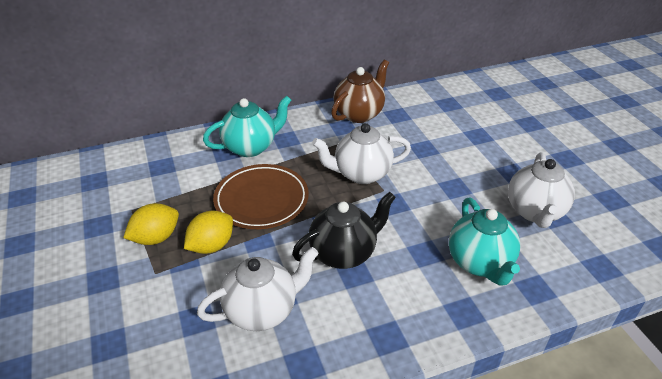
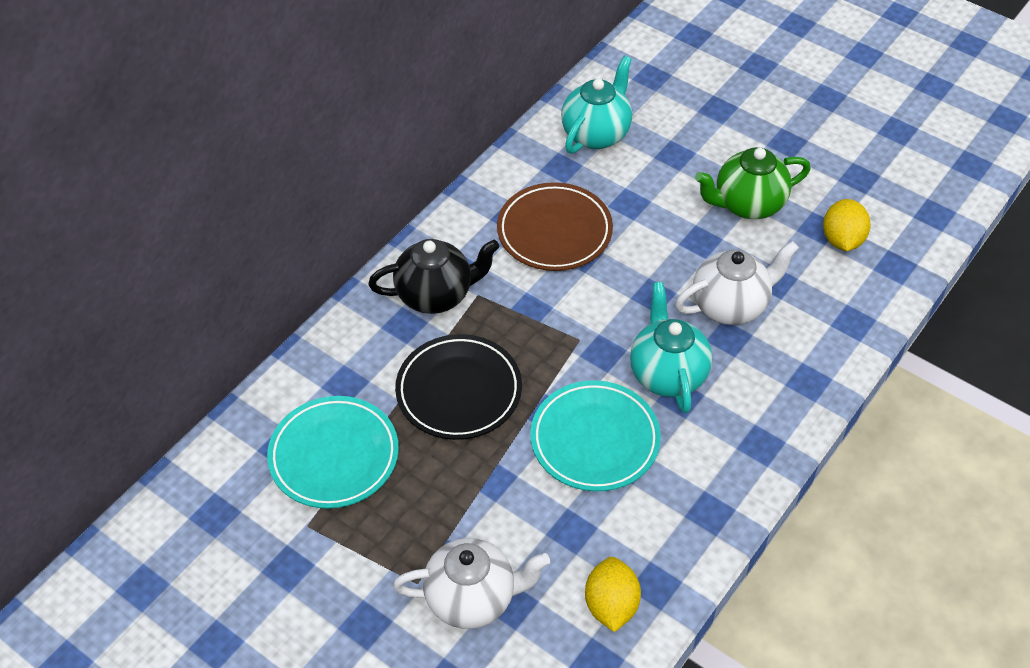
black plate: none = 0 -> [395,334,522,440] = 1
brown teapot: [331,60,389,123] = 1 -> none = 0
green teapot: none = 0 -> [695,147,811,219] = 1
turquoise plate: none = 0 -> [267,396,399,509] [530,380,661,491] = 2
white teapot: [197,247,319,331] [312,123,411,184] [508,152,575,228] = 3 -> [393,538,550,629] [675,241,799,325] = 2

